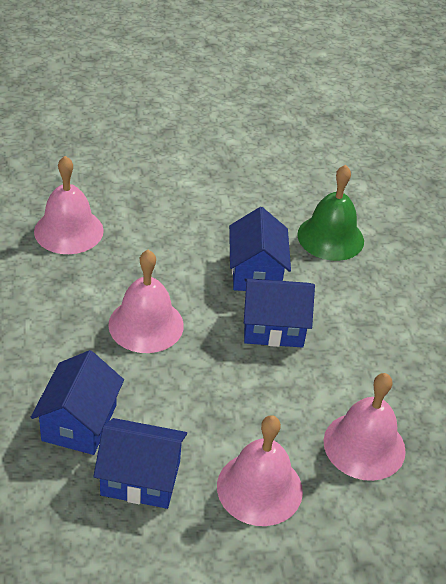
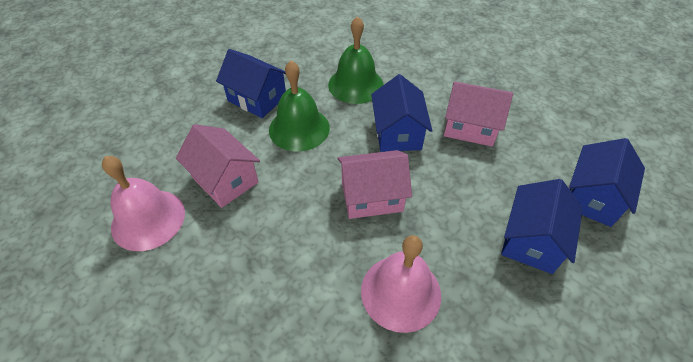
green bell: [297,165,364,261] = 1 -> [269,60,330,152] [328,16,384,104] = 2
pink bell: [34,156,104,254] [108,250,184,353] [217,415,303,526] [324,373,406,481] = 4 -> [102,156,185,251] [361,235,441,333] = 2
pink house: none = 0 -> [176,124,260,208] [337,150,412,219] [444,81,513,147] = 3

